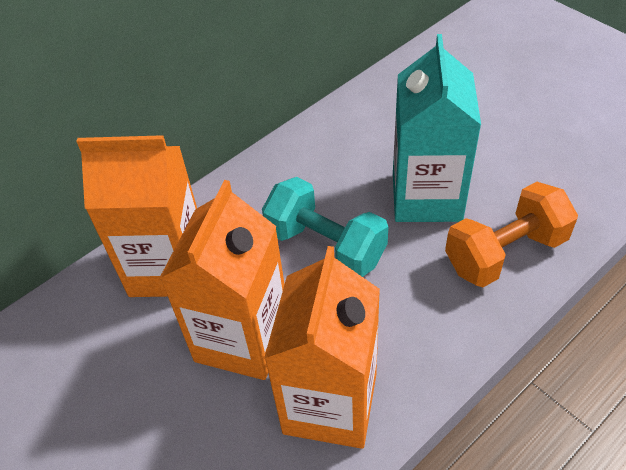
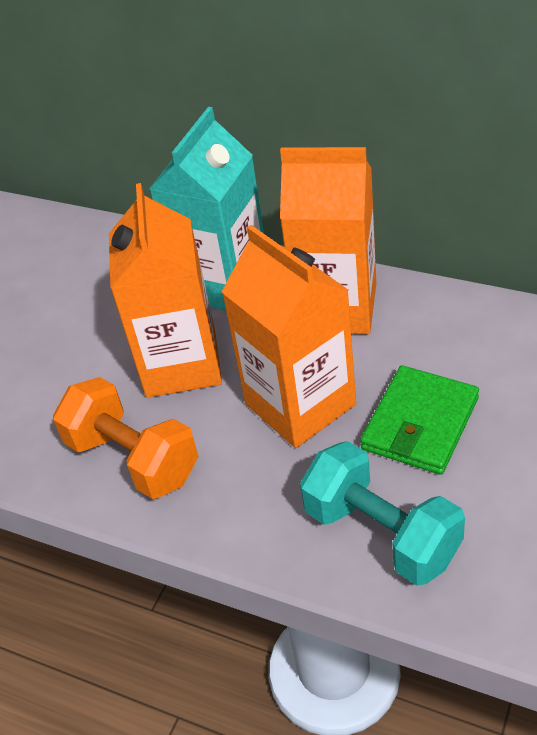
green wallet: none = 0 -> [360,365,479,475] = 1

